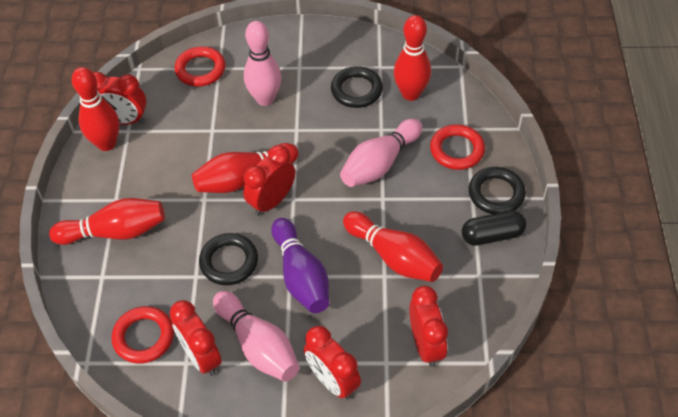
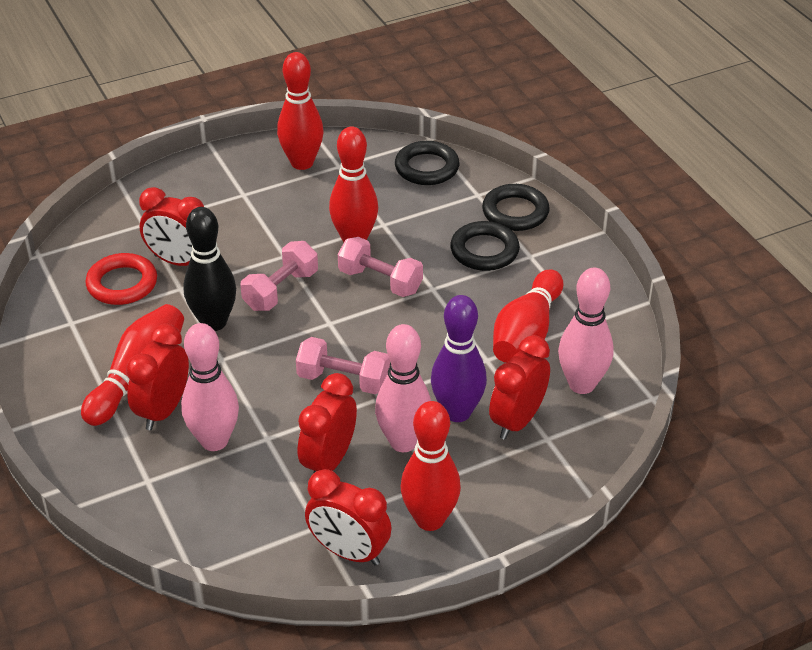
black bowling pin: none = 0 -> [183,207,236,331] = 1
black capsule: [461,211,526,246] = 1 -> none = 0
pink dumbbell: none = 0 -> [240,241,318,311] [296,337,390,394] [338,237,423,297] = 3
red ring: [111,306,174,364] [174,46,225,86] [430,124,485,170] = 3 -> [85,253,157,305] = 1

